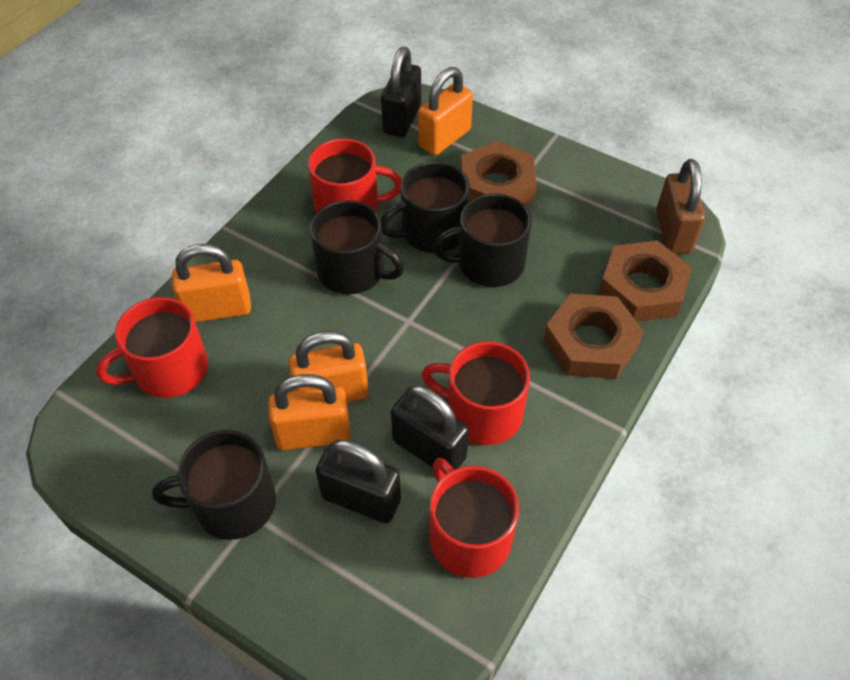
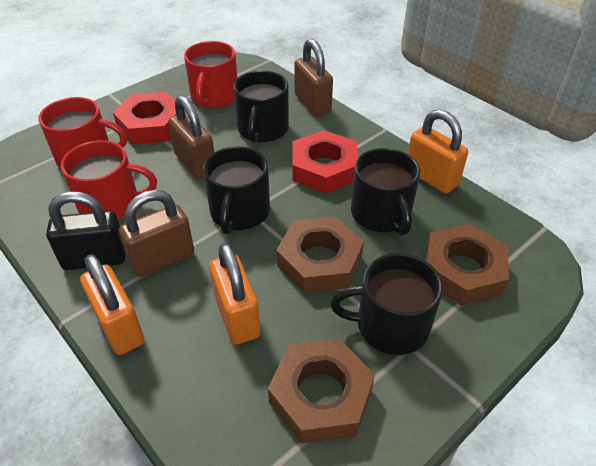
black padlock: [316,440,401,523] [381,47,421,137] [391,385,469,470] = 3 -> [46,191,126,270] = 1
brown padlock: [656,159,705,254] = 1 -> [119,190,194,277] [168,96,214,179] [294,39,333,116] = 3
orange padlock: [172,244,251,322] [268,374,351,450] [288,331,368,402] [418,67,473,155] = 4 -> [80,254,144,355] [209,243,261,345] [408,109,468,193] = 3
red mug: [96,297,208,398] [308,138,402,213] [421,341,530,445] [429,458,519,578] = 4 -> [39,97,127,169] [61,140,157,220] [184,41,237,108] = 3
red nut: none = 0 -> [113,92,176,144] [292,130,358,193] = 2

